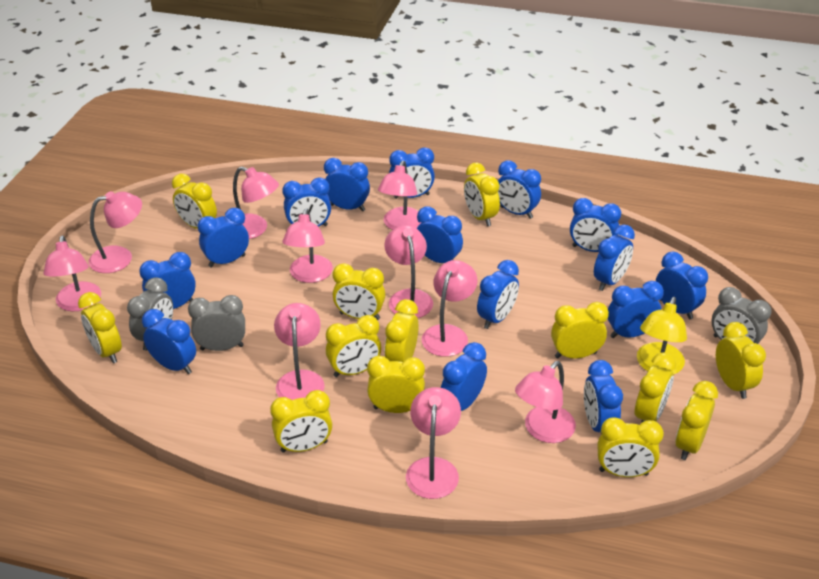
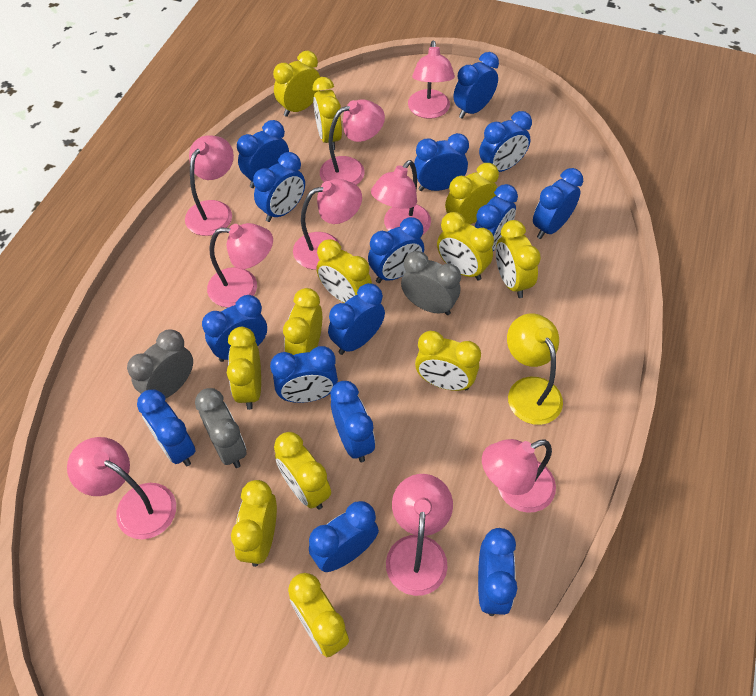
pink lamp: [43,235,101,311] [88,191,142,273] [233,167,279,239] [274,303,325,400] [282,208,333,283] [378,161,422,230] [384,225,433,318] [406,387,461,499] [422,260,477,357] [515,361,576,443] = 10 -> [67,437,176,539] [185,135,234,236] [207,223,273,307] [293,179,362,270] [320,99,385,185] [371,160,431,235] [386,474,453,596] [408,40,455,119] [482,439,556,513] = 9
yellow clock: [78,292,122,364] [172,174,217,229] [270,390,332,453] [326,315,381,377] [333,263,385,320] [367,356,425,413] [385,299,419,362] [464,163,500,227] [551,302,609,359] [598,417,664,477] [635,352,676,423] [675,381,718,460] [716,322,766,399] = 13 -> [227,327,261,410] [231,480,277,567] [273,51,320,117] [274,432,331,510] [283,288,322,355] [288,573,349,657] [313,77,342,150] [316,239,372,303] [415,331,481,391] [437,212,494,281] [445,163,499,224] [496,220,541,298] = 12

